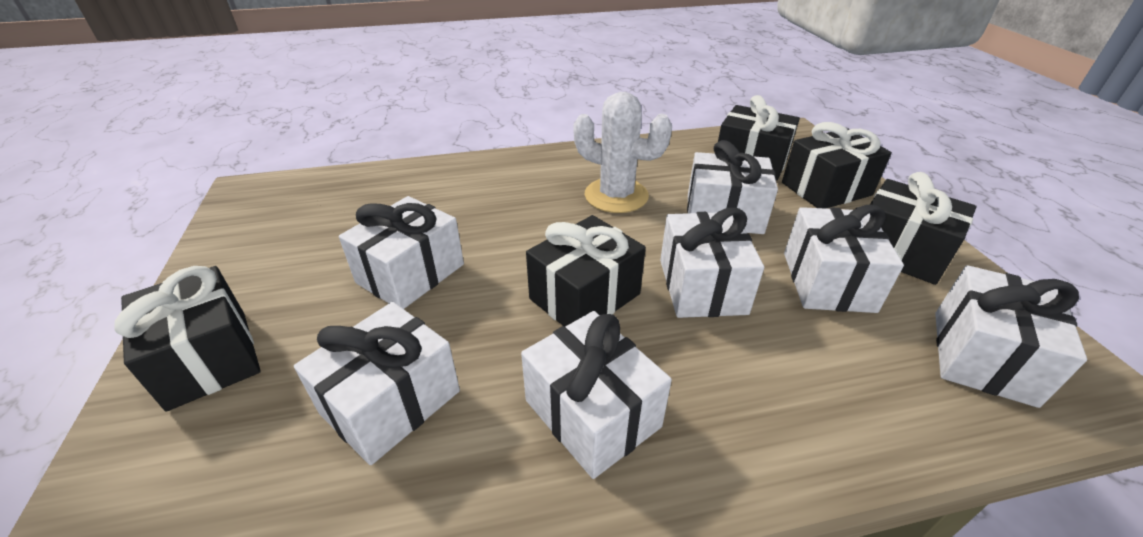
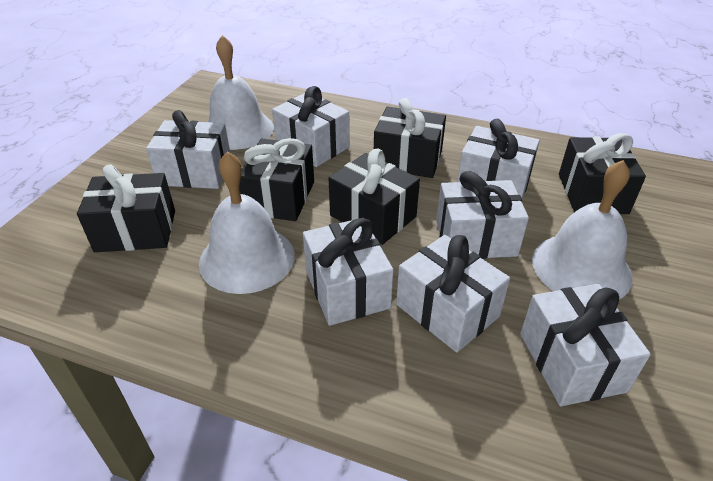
white bell: none = 0 -> [199,151,295,294] [207,35,274,150] [532,160,633,299] = 3
white cactus: [574,92,672,213] = 1 -> none = 0

